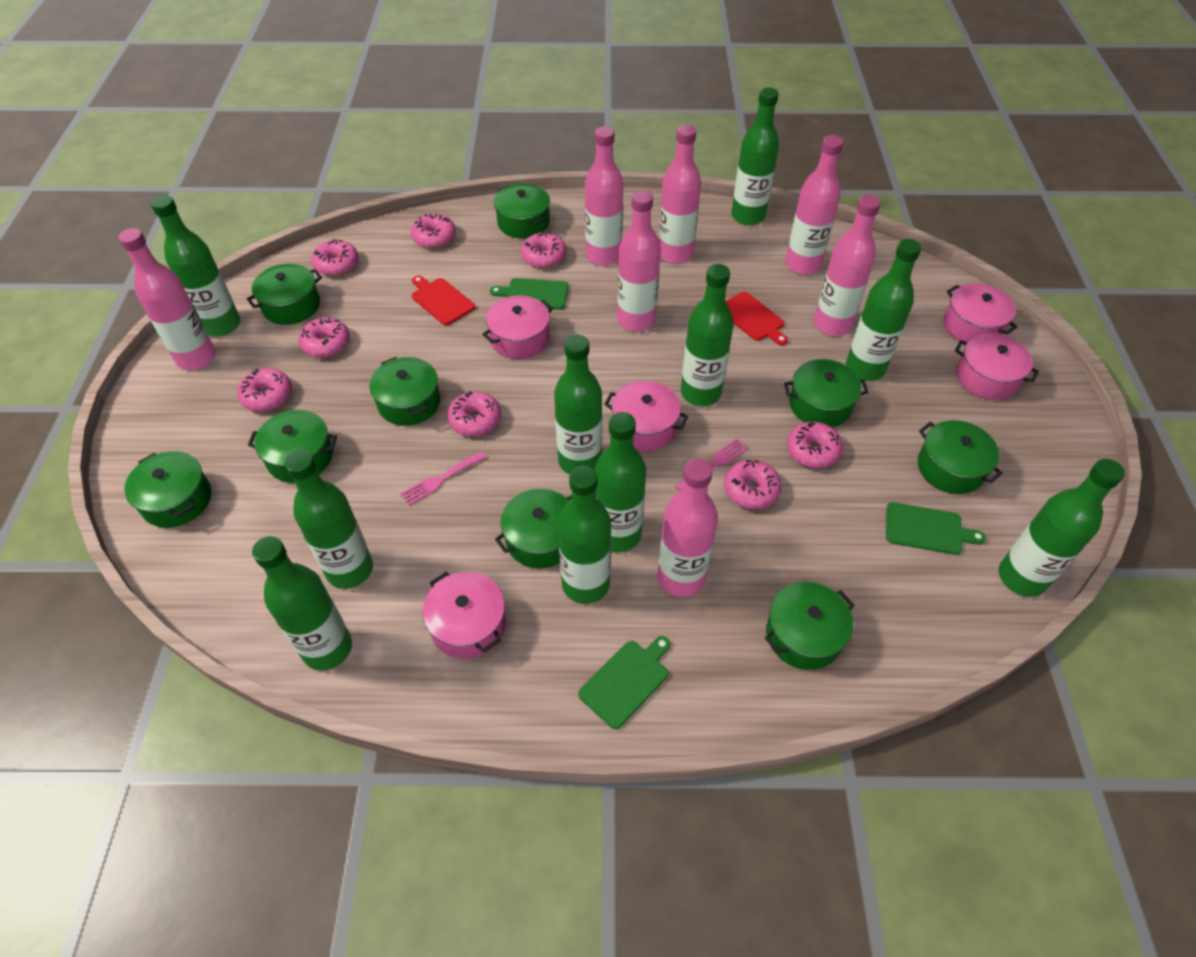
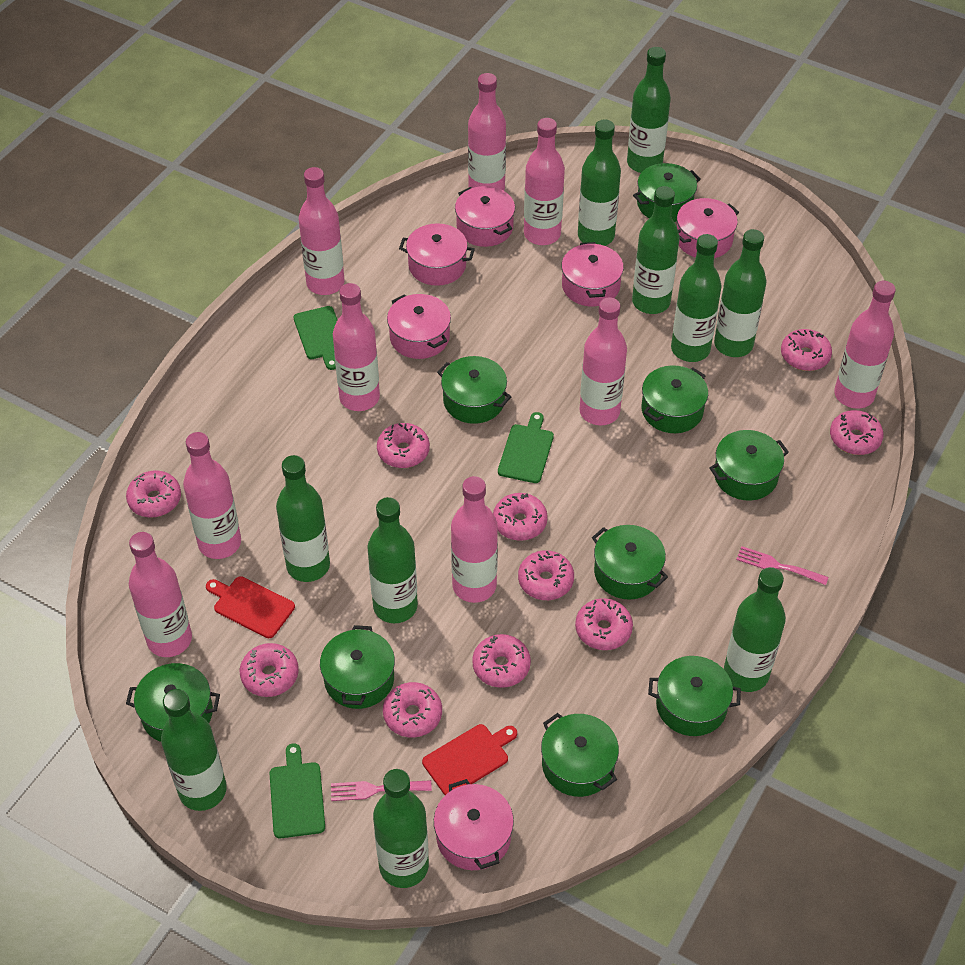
pink bottle: [118,228,216,370] [585,126,624,266] [617,190,661,332] [658,125,701,264] [658,459,718,597] [785,135,844,275] [814,195,881,336] = 7 -> [129,532,192,657] [183,432,241,559] [298,167,345,295] [333,283,380,411] [451,476,498,603] [468,73,506,191] [524,118,565,245] [579,297,627,425] [834,281,896,409] = 9
pink donut: [237,368,292,412] [298,317,350,358] [311,239,359,276] [411,213,456,249] [447,391,501,436] [521,232,567,268] [724,460,782,509] [787,421,843,469] = 8 -> [126,470,181,517] [240,643,299,697] [377,423,430,468] [383,682,442,737] [472,634,531,688] [493,493,548,541] [518,550,574,600] [575,598,633,650] [781,329,832,371] [830,410,884,455] = 10
pink pot: [422,572,506,659] [482,296,553,359] [604,381,688,451] [944,284,1018,342] [955,333,1039,400] = 5 -> [387,294,451,359] [399,223,475,286] [434,779,514,870] [455,186,515,247] [561,242,624,306] [677,198,739,258] = 6

